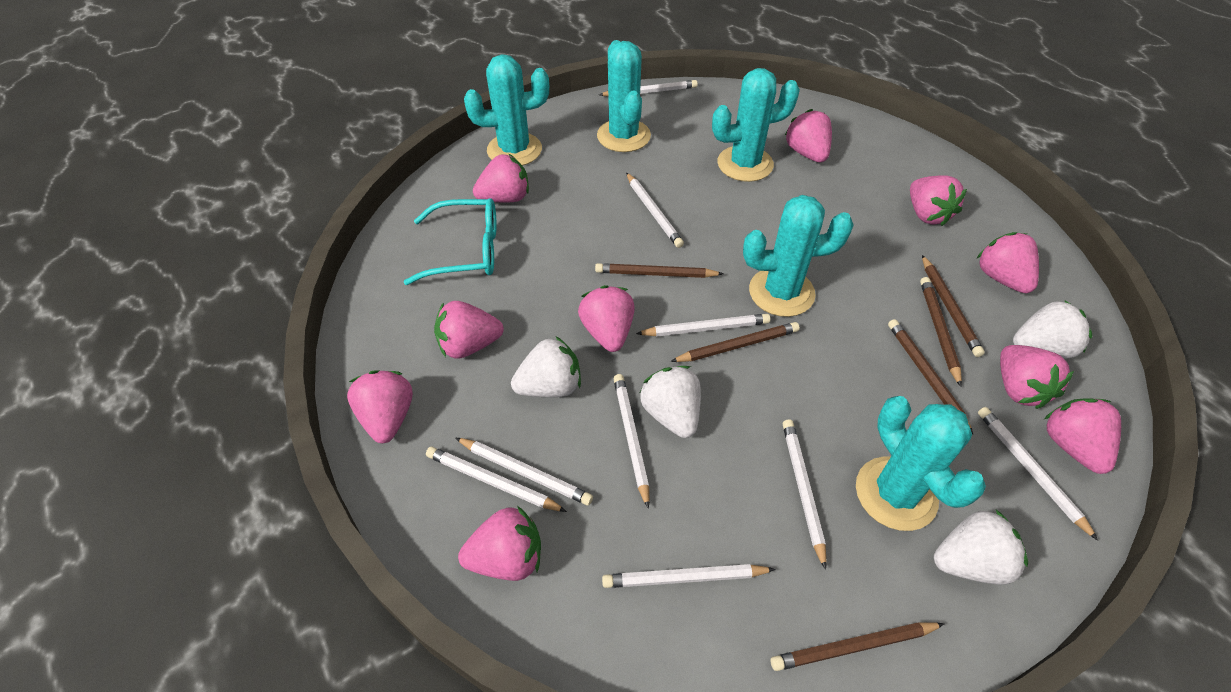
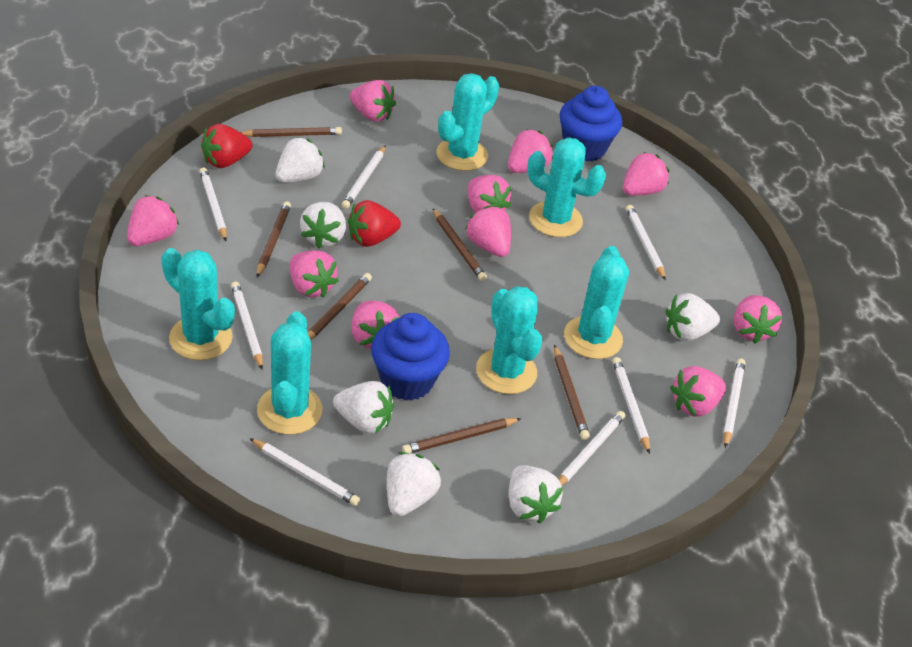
blue cupcake: none = 0 -> [371,313,450,401] [559,86,622,162] = 2
red strawberry: none = 0 -> [201,124,252,168] [348,200,401,247] = 2
turquoise cactus: [464,54,549,166] [597,40,651,152] [712,68,800,182] [743,195,854,317] [856,396,986,531] = 5 -> [161,248,235,360] [257,311,322,435] [436,73,499,171] [476,286,542,394] [527,137,606,237] [564,246,629,359] = 6
turquoise glasses: [404,198,497,285] = 1 -> none = 0
white pencil: [426,446,567,512] [456,438,593,506] [599,80,698,96] [602,564,776,588] [613,374,649,509] [626,172,684,248] [636,314,770,337] [783,419,827,570] [978,407,1098,541] = 9 -> [199,167,227,241] [231,282,263,369] [249,438,360,506] [341,145,386,209] [558,411,626,485] [612,357,650,454] [626,205,666,280] [723,358,745,448] = 8
white strawberry: [511,336,581,397] [640,366,701,438] [934,510,1028,585] [1013,301,1093,359] = 4 -> [275,137,325,183] [300,202,346,248] [333,381,394,434] [387,452,441,517] [509,465,563,524] [665,293,720,341] = 6

